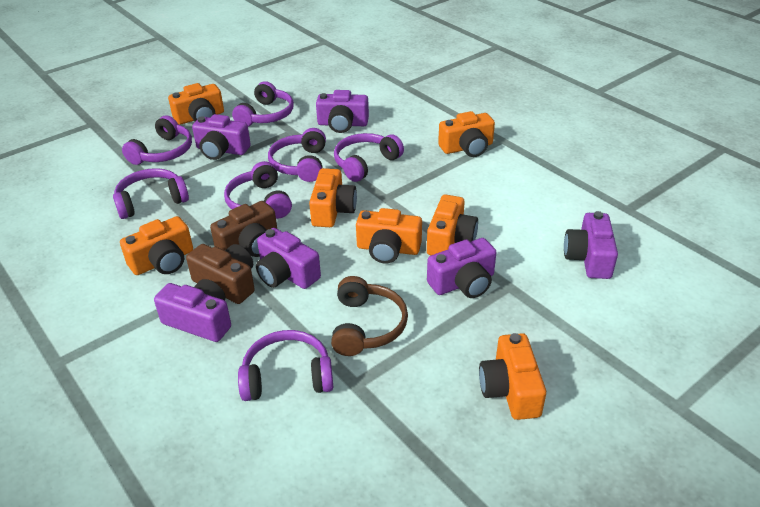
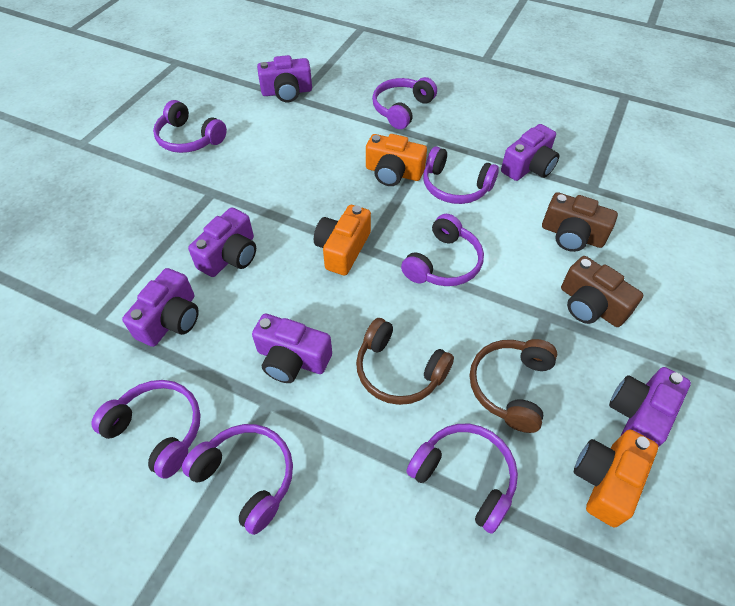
brown headphones: [331,276,408,356] = 1 -> [356,318,454,405] [470,339,557,433] = 2
orange camera: [120,216,193,275] [168,83,224,125] [309,168,357,227] [356,208,422,263] [427,194,478,255] [438,111,495,157] [479,333,546,420] = 7 -> [314,205,371,275] [366,134,427,186] [574,429,658,527] = 3

